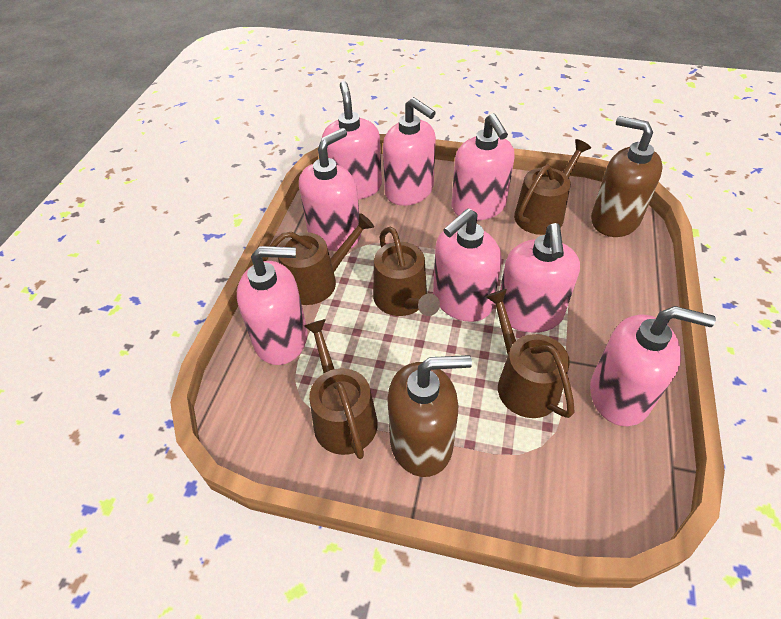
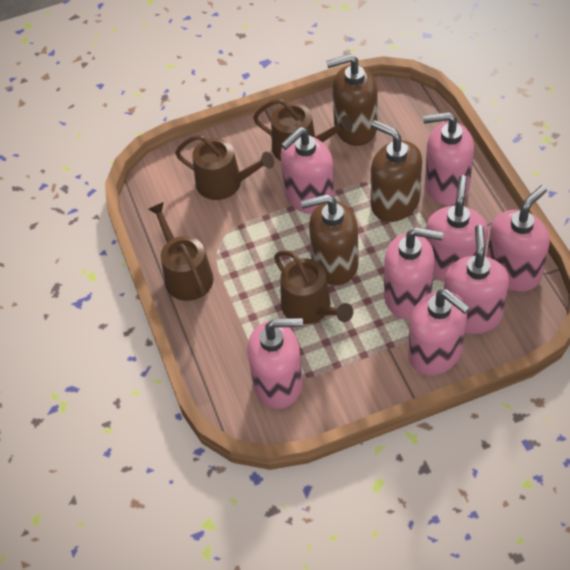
brown soap dispenser: [387,355,472,477] [591,116,663,237] = 2 -> [301,194,359,285] [326,54,378,146] [371,120,422,222] = 3
brown watering can: [262,213,374,305] [304,319,378,459] [373,227,440,316] [485,289,574,418] [514,139,591,235] = 5 -> [148,202,214,301] [175,135,274,200] [253,99,353,161] [274,250,353,324] = 4

